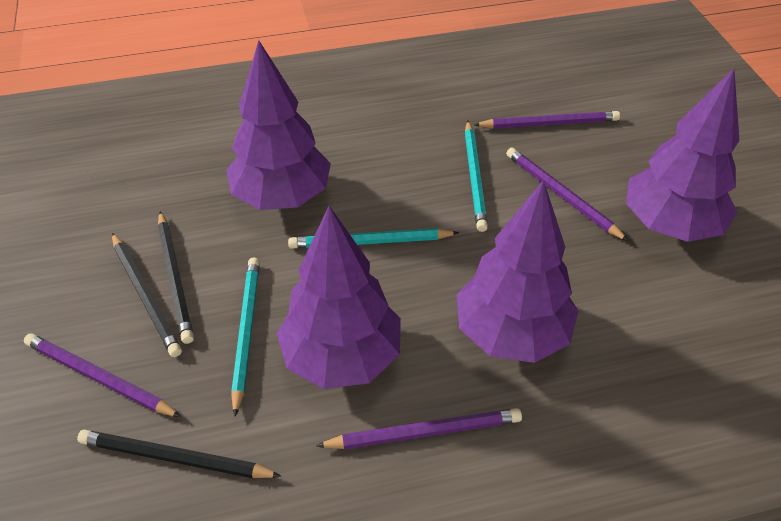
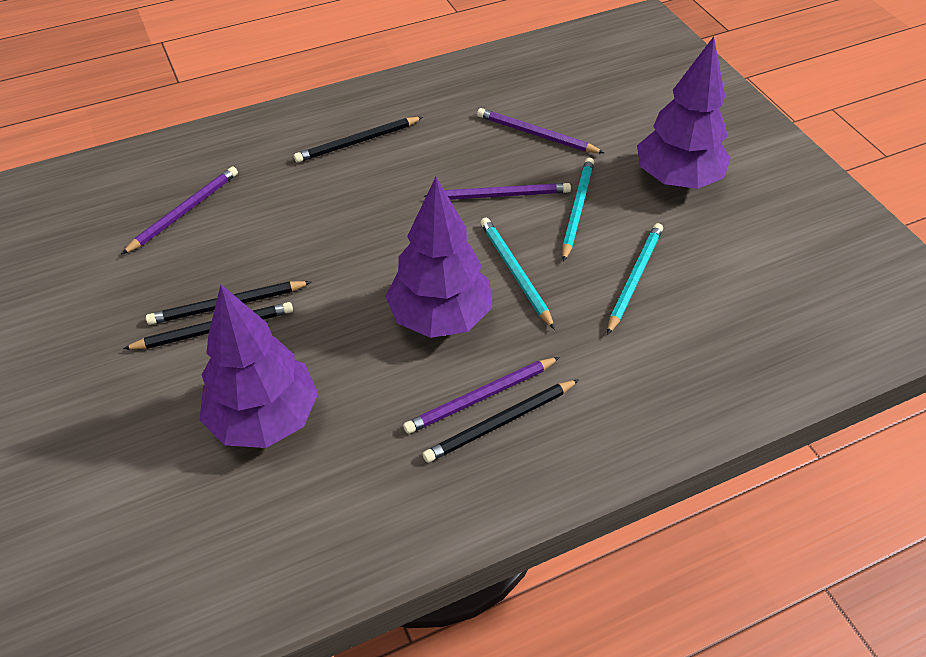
black pencil: [77,430,281,478] [112,233,182,357] [158,211,194,344] = 3 -> [123,302,293,350] [146,281,311,325] [294,117,423,163] [423,379,579,463] = 4
purple tree: [226,40,331,210] [277,206,401,389] [457,180,578,363] [626,68,740,242] = 4 -> [200,285,318,448] [385,177,492,338] [637,36,730,189] = 3

